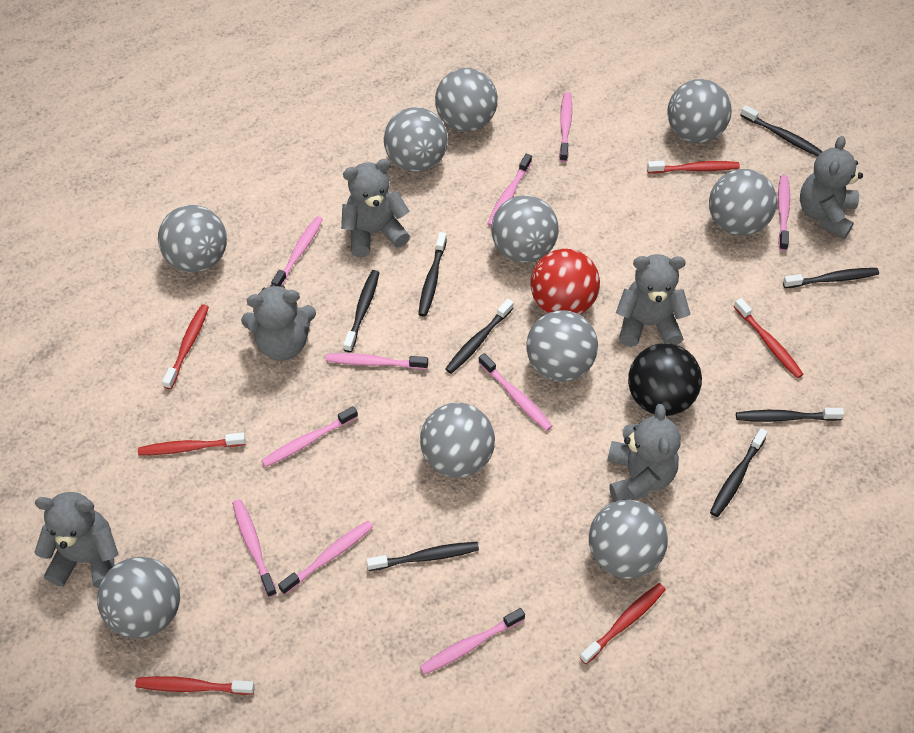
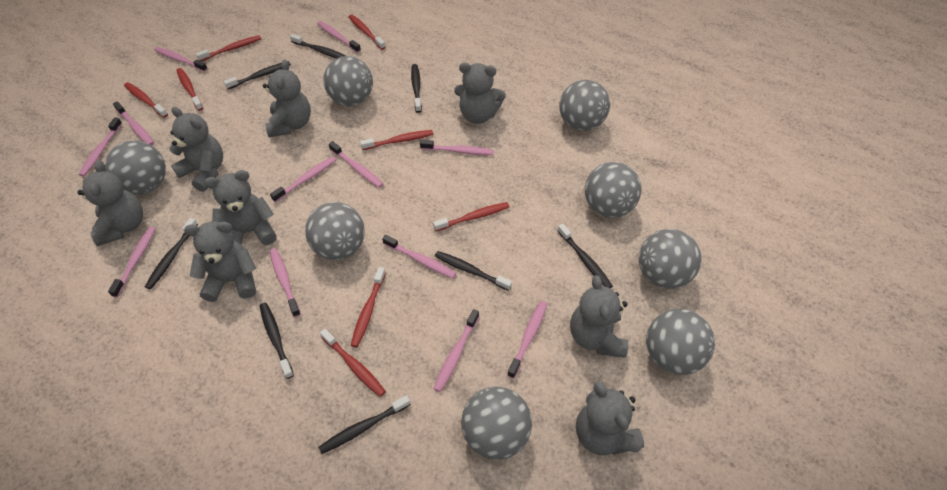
black ball: [628,343,702,416] = 1 -> none = 0
grey ball: [97,557,180,639] [158,205,227,273] [384,107,448,172] [420,403,495,478] [435,68,498,132] [491,195,558,263] [527,310,598,382] [589,500,668,579] [667,79,732,143] [709,169,777,236] = 10 -> [105,140,166,195] [305,202,365,260] [324,56,373,106] [461,386,532,460] [559,80,610,131] [585,162,641,218] [639,229,701,289] [646,309,715,375] = 8
grey teddy bear: [34,492,119,588] [241,284,316,361] [341,159,410,257] [607,404,681,502] [616,254,690,347] [800,136,863,239] = 6 -> [77,160,143,246] [169,107,223,192] [184,221,256,302] [204,170,277,245] [263,60,311,137] [454,63,506,124] [570,275,628,358] [576,381,644,455] = 8
pink toothbrush: [232,499,277,597] [261,406,358,467] [271,216,323,287] [278,521,373,595] [326,353,428,369] [420,608,525,675] [479,353,552,431] [487,154,532,226] [559,92,572,162] [778,175,790,251] = 10 -> [79,117,122,177] [108,226,156,297] [113,101,154,145] [154,47,208,72] [270,156,336,202] [270,248,301,317] [317,21,361,53] [329,141,383,188] [382,235,456,278] [420,140,494,155] [433,309,479,392] [507,301,547,378] = 12
red ball: [531,249,600,315] = 1 -> none = 0
red toothbrush: [135,676,255,695] [138,433,246,455] [162,304,209,389] [580,583,666,664] [647,161,740,173] [734,298,804,378] = 6 -> [124,82,168,118] [176,68,203,111] [196,35,261,61] [320,329,386,397] [348,15,386,50] [351,267,386,347] [360,130,433,150] [433,202,510,231] = 8

